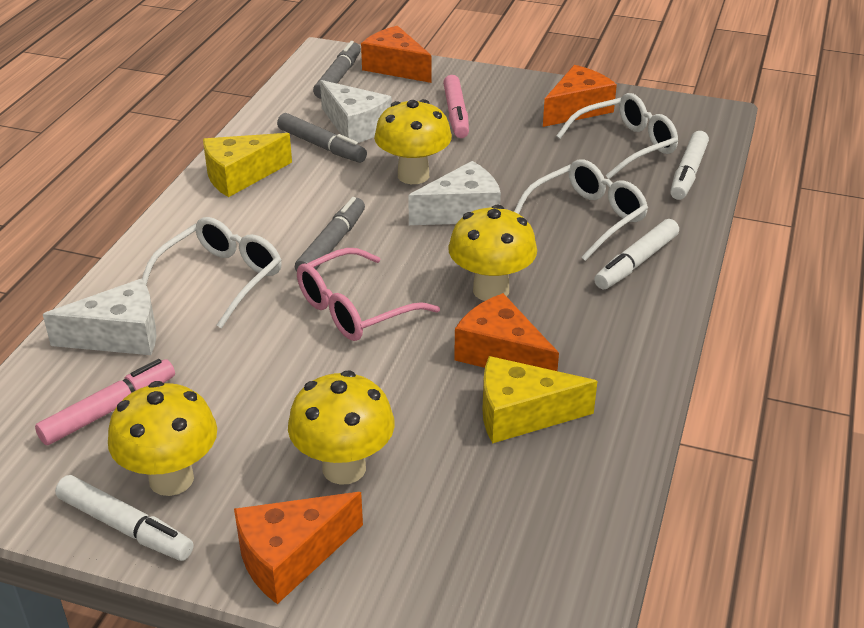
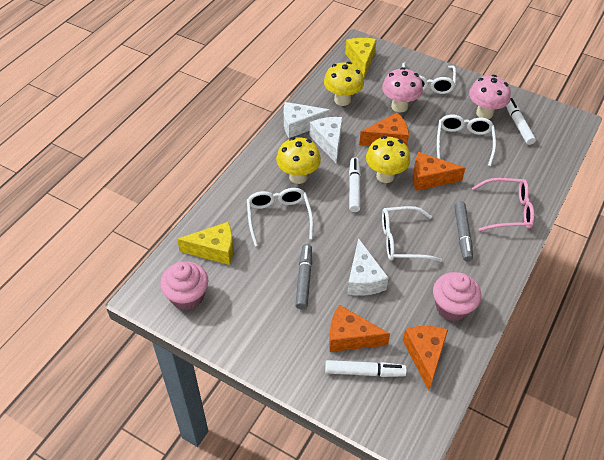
grey marker: [277,113,367,163] [295,197,365,272] [313,41,361,99] = 3 -> [295,244,312,309] [454,201,473,262] = 2
pink cupcake: none = 0 -> [160,261,208,310] [433,272,481,321] = 2
pink marker: [35,359,175,445] [443,75,469,138] = 2 -> none = 0
pink mushroom: none = 0 -> [382,67,423,112] [469,75,511,119] = 2
white glasses: [142,217,282,328] [514,160,648,261] [556,93,678,179] = 3 -> [247,188,313,246] [382,206,442,262] [402,62,456,94] [437,115,496,166] = 4
yellow mushroom: [108,381,217,496] [288,370,395,485] [374,99,452,184] [448,205,537,301] = 4 -> [276,137,321,184] [324,62,364,106] [366,136,410,183] = 3

